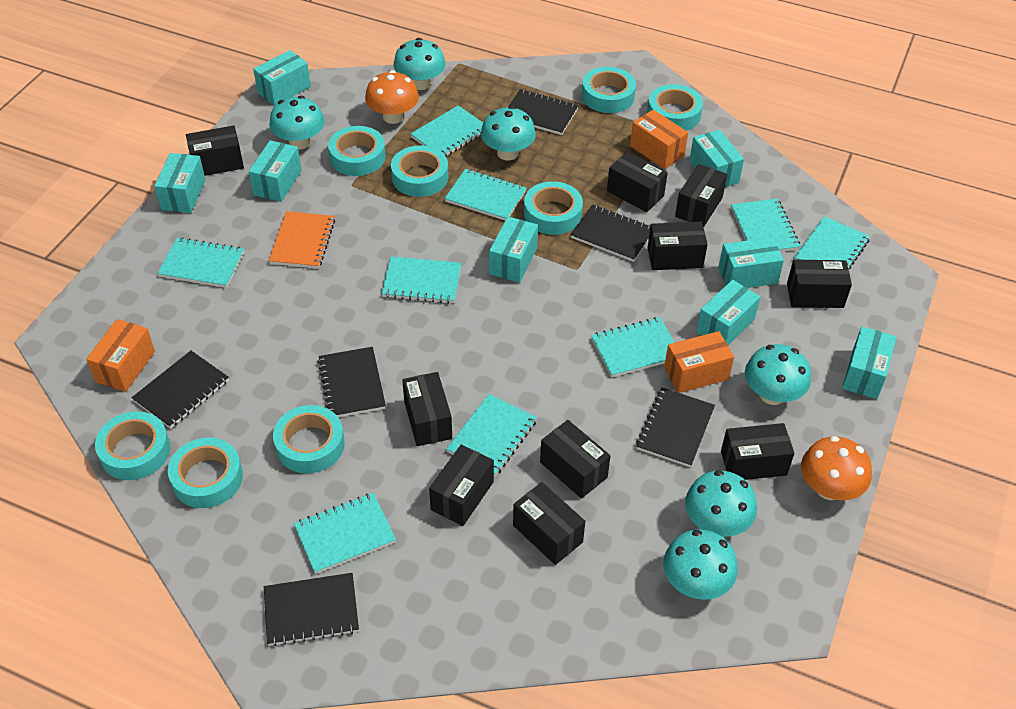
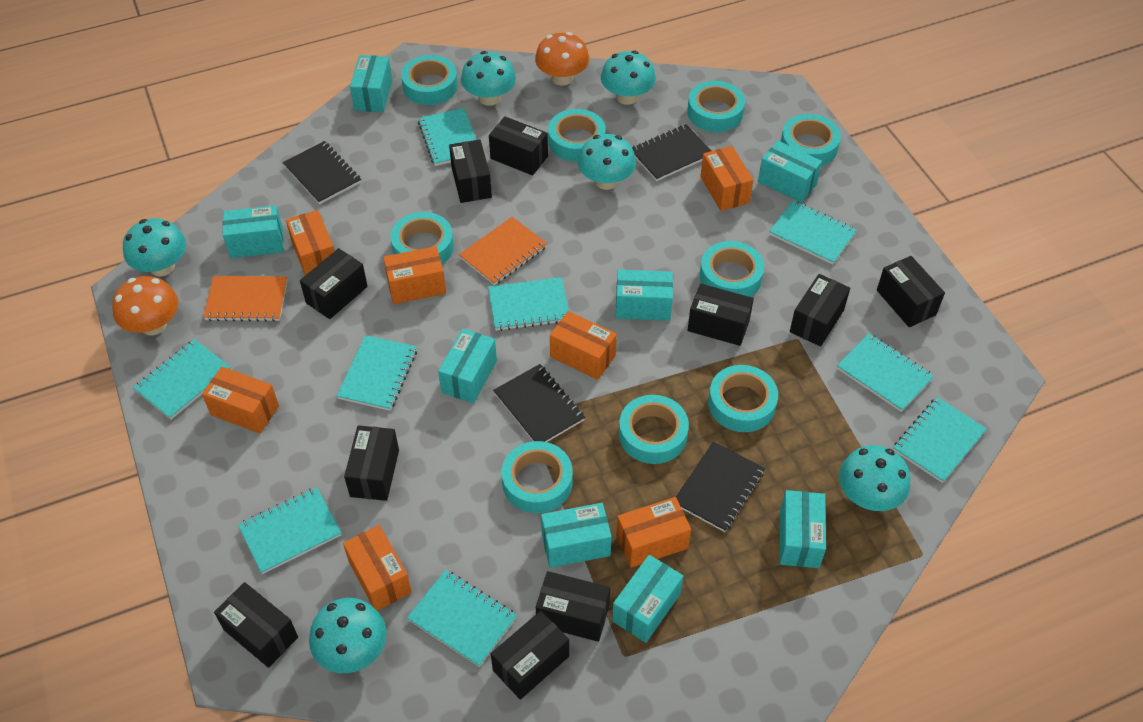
black notebook: [132,351,229,429] [264,573,359,646] [318,347,386,417] [509,89,579,135] [571,204,651,262] [636,388,715,467] = 6 -> [283,141,361,204] [493,364,585,442] [632,124,711,181] [676,441,765,532] = 4
orange box: [86,319,155,392] [630,110,688,169] [664,331,734,393] = 3 -> [202,367,279,434] [286,210,334,275] [343,525,412,611] [383,246,446,304] [550,311,617,380] [616,497,691,568] [700,146,753,211] = 7
orange notebook: [269,211,335,269] = 1 -> [203,276,287,322] [459,217,547,285] = 2
turquoise tape: [95,411,170,480] [168,438,243,508] [273,405,345,473] [328,126,386,176] [391,145,448,197] [524,181,583,235] [582,67,636,113] [647,84,703,131] = 8 -> [390,212,454,264] [401,55,458,105] [501,441,573,513] [548,109,606,162] [619,395,689,464] [687,81,745,132] [700,241,764,297] [708,365,778,432] [781,114,841,166] = 9

